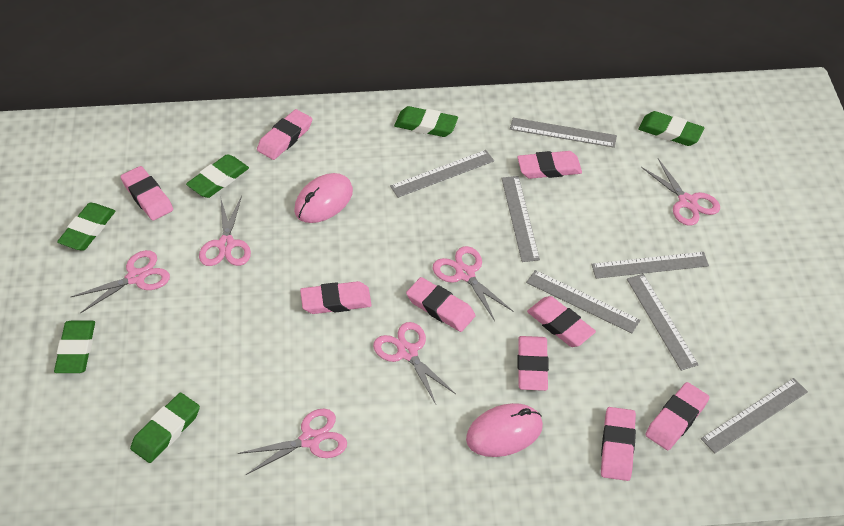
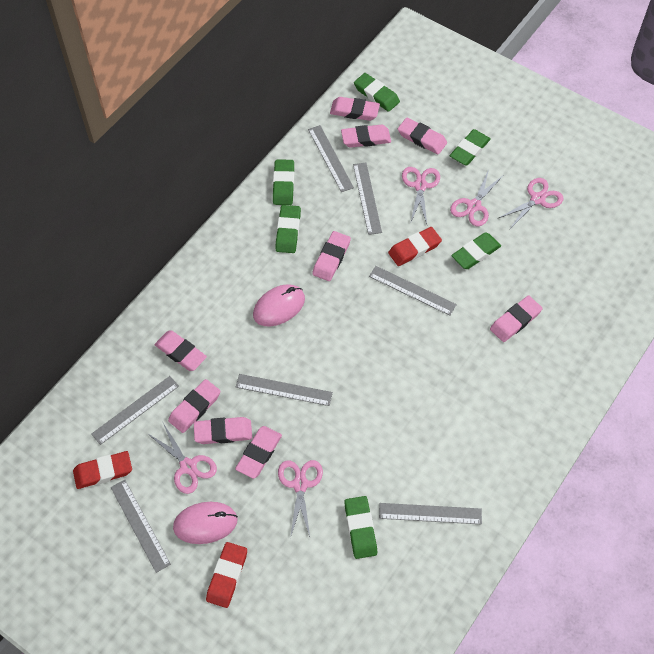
pink scissors: [71,250,170,313] [199,196,251,266] [238,409,347,475] [373,322,456,404] [433,246,513,321] [641,159,720,226] = 6 -> [147,423,217,494] [278,460,323,538] [402,167,440,224] [450,169,504,226] [497,178,563,230] = 5
red eraser: none = 0 -> [73,451,132,489] [206,542,247,608] [388,227,442,266] = 3

